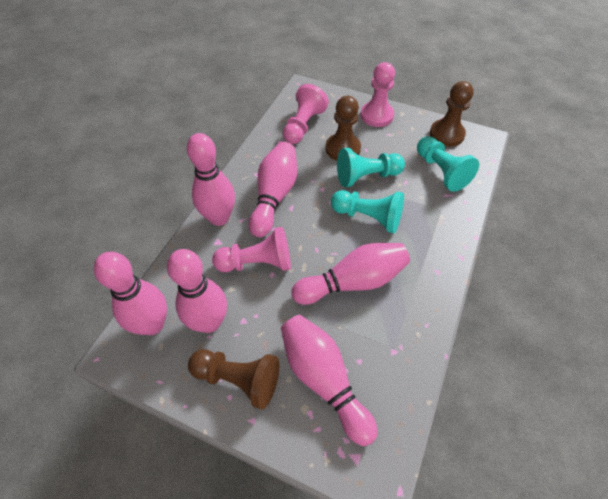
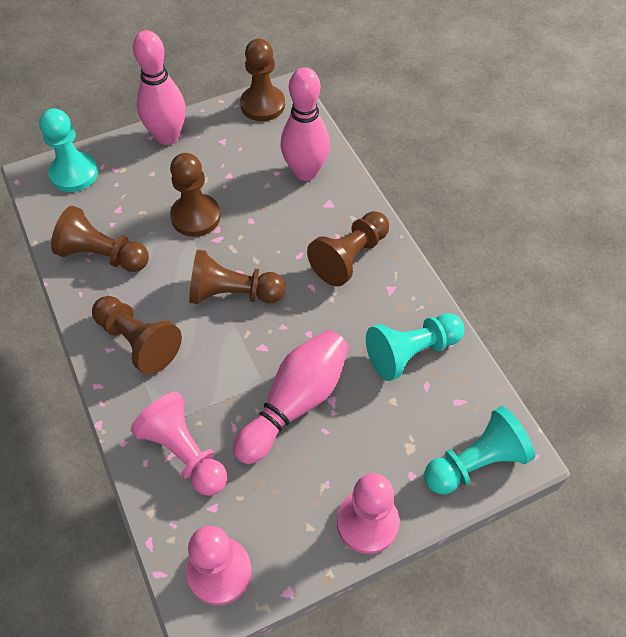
brown pawn: [188,349,279,410] [325,96,361,161] [430,81,474,147] = 3 -> [51,206,149,272] [92,296,182,374] [170,153,220,237] [189,250,286,304] [240,39,285,121] [307,211,389,286] = 6
pink bowling pin: [94,252,167,335] [167,249,227,333] [187,133,235,226] [249,142,298,237] [281,315,377,446] [291,243,410,305] = 6 -> [133,30,186,145] [233,330,349,464] [281,67,330,181] = 3

